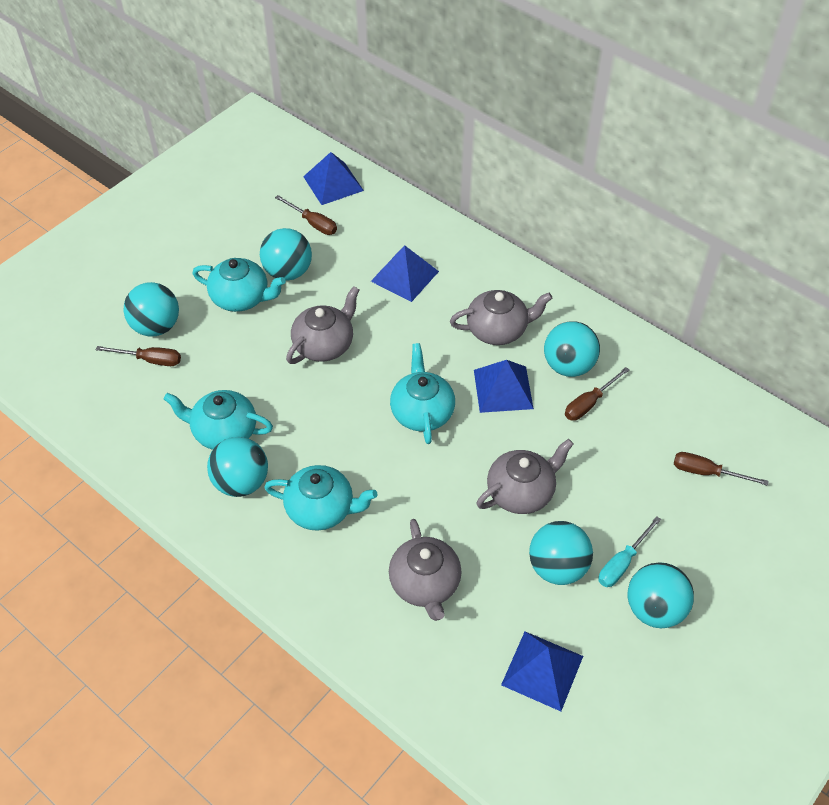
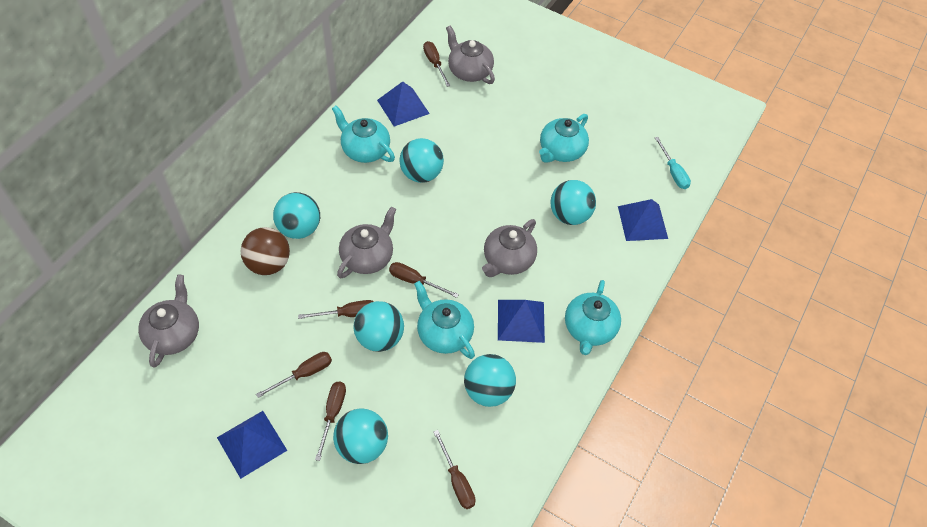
brown ball: none = 0 -> [241,227,290,275] = 1
brown screwdriver: [96,346,181,366] [275,195,337,235] [565,367,629,421] [674,452,769,486] = 4 -> [256,352,332,398] [298,300,374,319] [315,382,346,461] [389,262,459,298] [423,41,451,87] [433,430,476,509] = 6

